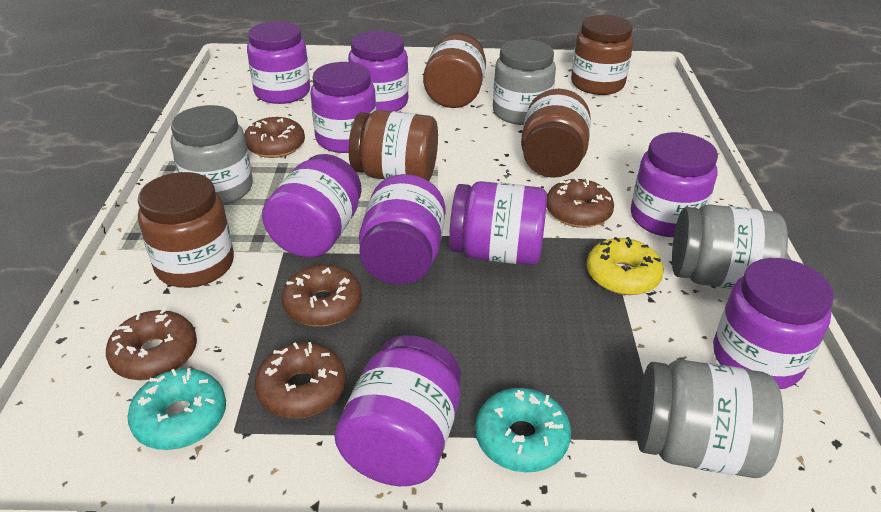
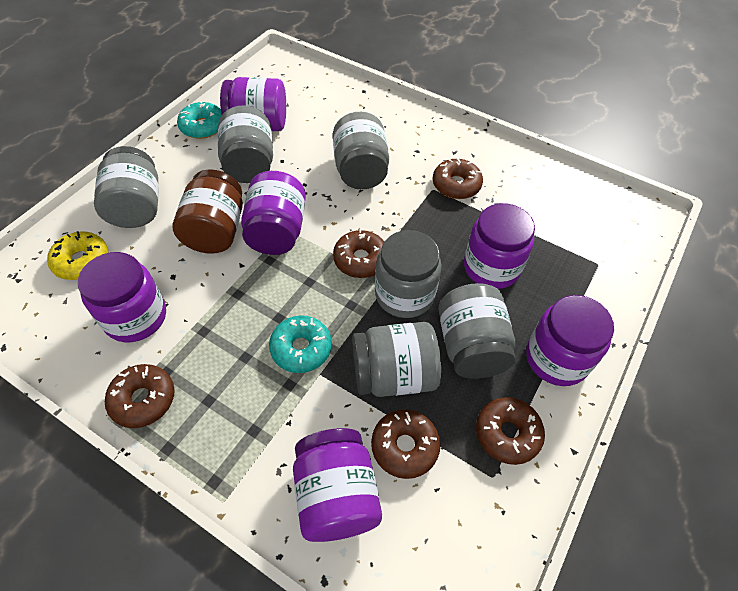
brown jar: [138,172,234,288] [349,110,438,181] [423,32,486,108] [521,89,591,178] [571,15,633,95] = 5 -> [173,169,243,254] = 1
grey jar: [171,105,253,205] [493,39,556,125] [637,360,783,478] [672,205,788,289] = 4 -> [94,146,158,228] [218,105,273,183] [333,112,389,189] [352,322,441,397] [375,230,441,318] [438,283,516,379] = 6
purple jar: [247,21,310,104] [262,154,362,258] [310,62,376,153] [334,335,461,486] [348,30,409,111] [359,174,446,285] [449,181,547,265] [631,132,718,237] [713,258,834,389] = 9 -> [78,252,166,342] [220,77,286,131] [241,171,306,255] [293,428,382,542] [464,203,535,289] [526,295,614,386] = 6

